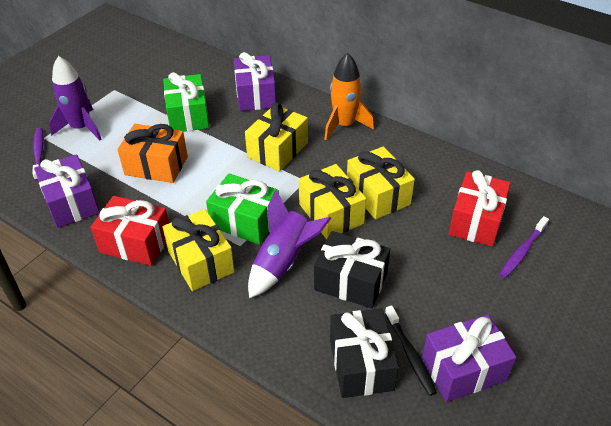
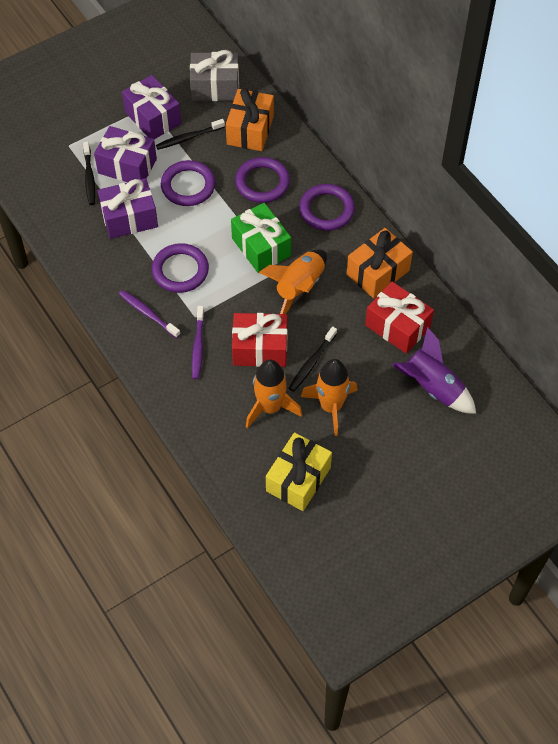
black gift: [314,231,390,309] [330,309,399,398] = 2 -> none = 0
black toothbrush: [385,305,437,396] = 1 -> [83,142,96,205] [156,119,225,150] [289,326,337,392] = 3
green gift: [163,72,209,132] [206,173,279,245] = 2 -> [231,203,291,273] = 1
grey gift: none = 0 -> [190,50,239,101] = 1
orange gift: [117,124,188,183] = 1 -> [226,88,274,151] [347,228,413,298] = 2
orange rocket: [324,53,374,140] = 1 -> [246,360,302,429] [259,249,327,314] [301,359,358,436] = 3
purple ring: none = 0 -> [152,243,209,293] [161,160,216,206] [235,157,290,203] [299,184,355,231] = 4
purple rocket: [49,56,101,140] [248,190,331,298] = 2 -> [392,327,476,414] = 1
yellow gift: [162,209,235,291] [245,102,308,172] [299,164,366,239] [347,146,415,220] = 4 -> [266,432,332,511] = 1

